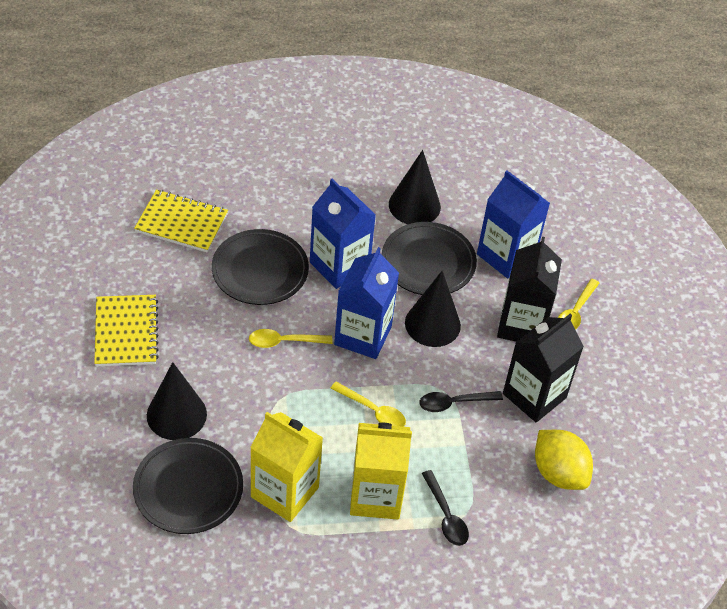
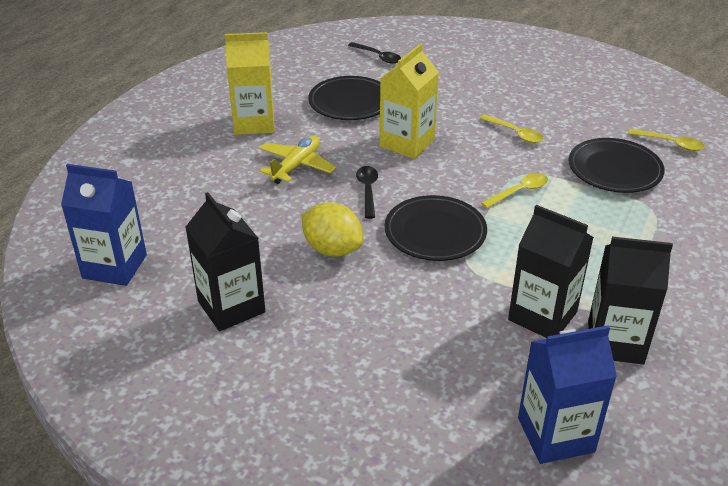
black carton: [497,237,562,341] [503,314,584,423] = 2 -> [185,192,266,331] [508,205,594,338] [588,237,673,365] = 3
black cone: [147,362,207,440] [389,150,441,224] [405,270,461,347] = 3 -> none = 0
blue carton: [310,179,376,289] [334,247,399,359] [477,170,550,279] = 3 -> [61,164,147,286] [518,325,617,464] = 2
yellow notebook: [94,295,159,367] [134,190,228,253] = 2 -> none = 0
yellow plane: none = 0 -> [259,136,336,184] = 1

